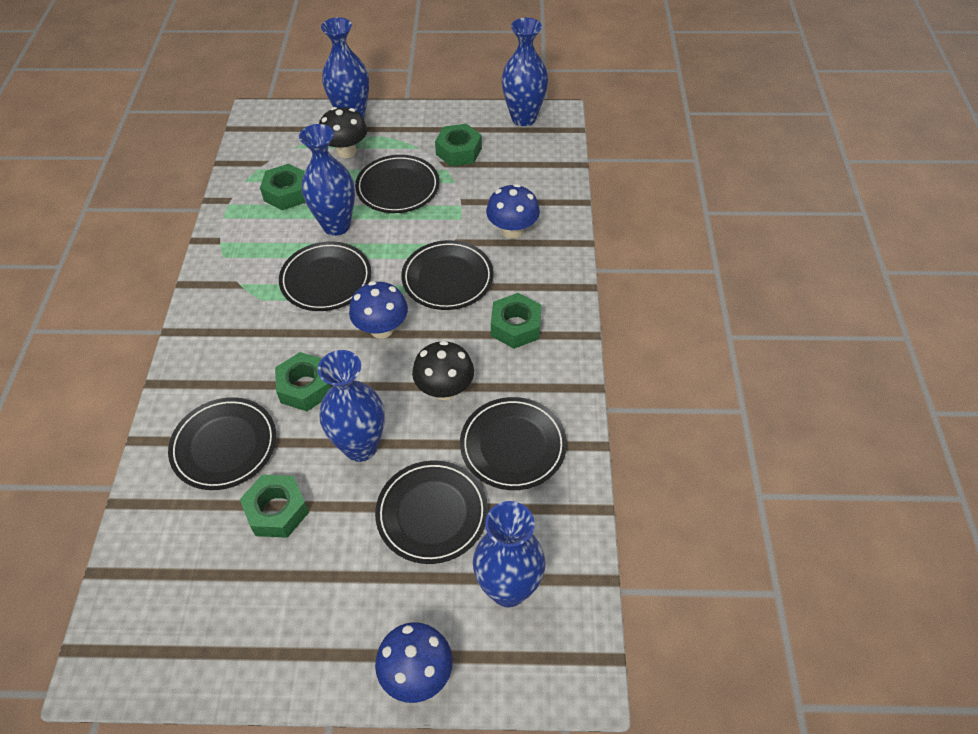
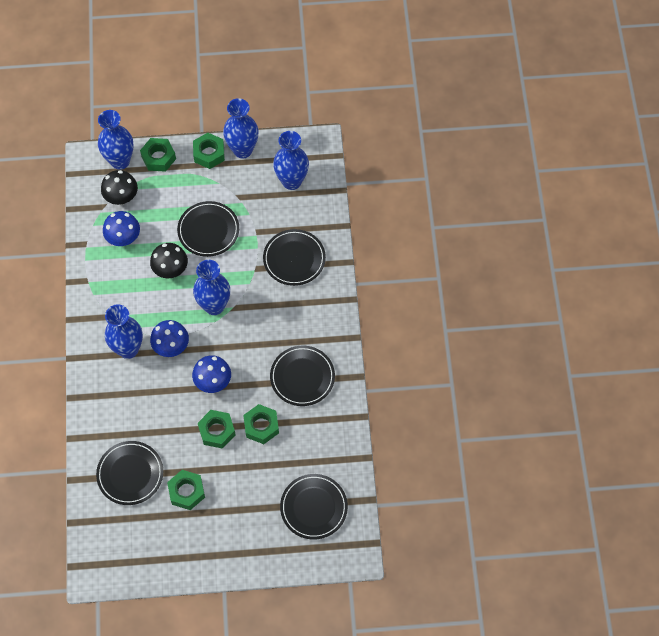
black plate: [168,397,276,490] [279,241,371,311] [355,155,440,213] [375,460,488,564] [401,240,494,310] [460,397,567,490] = 6 -> [96,441,163,505] [177,201,239,257] [263,229,326,286] [270,346,335,406] [280,474,348,539] = 5

